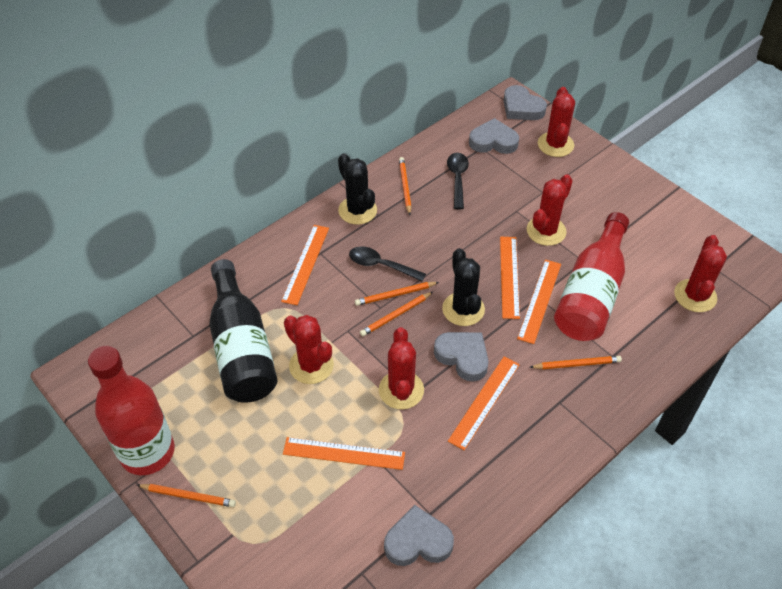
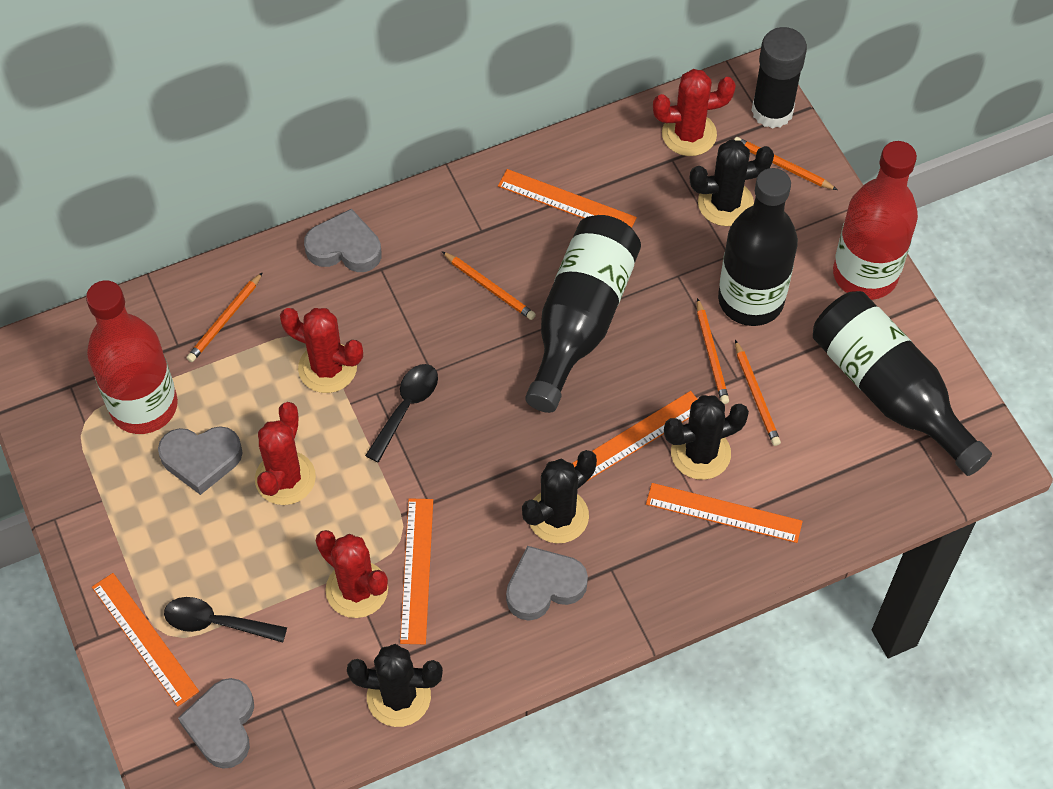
black bottle: [209,259,278,403] = 1 -> [525,215,641,413] [718,168,798,326] [813,291,992,476] = 3
black cactus: [338,153,377,225] [442,248,485,326] = 2 -> [347,644,443,727] [522,450,597,543] [664,395,749,480] [690,139,774,226] = 4
black glue stick: none = 0 -> [751,27,807,129] = 1
red cactus: [284,315,334,384] [379,327,424,410] [527,174,573,246] [538,87,575,157] [674,235,727,312] = 5 -> [255,402,316,505] [280,308,363,393] [316,530,388,618] [653,69,736,156] = 4

